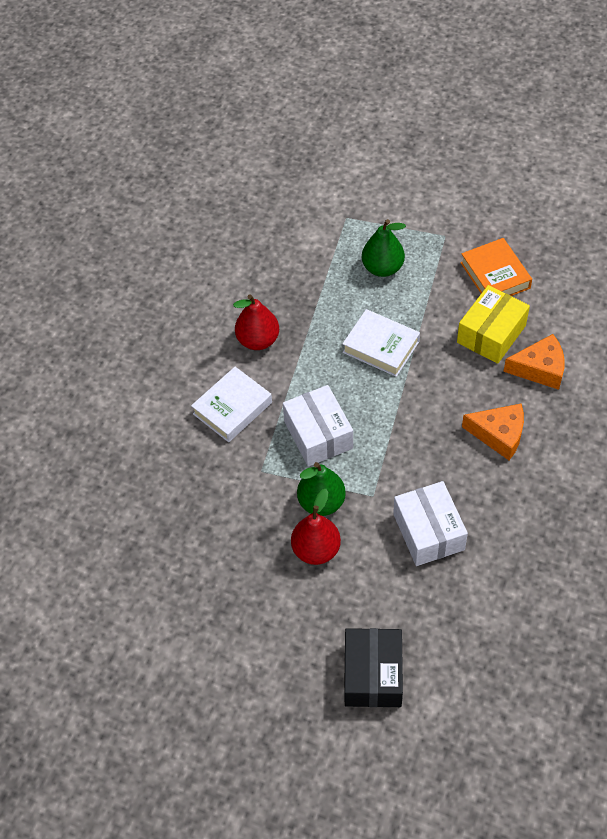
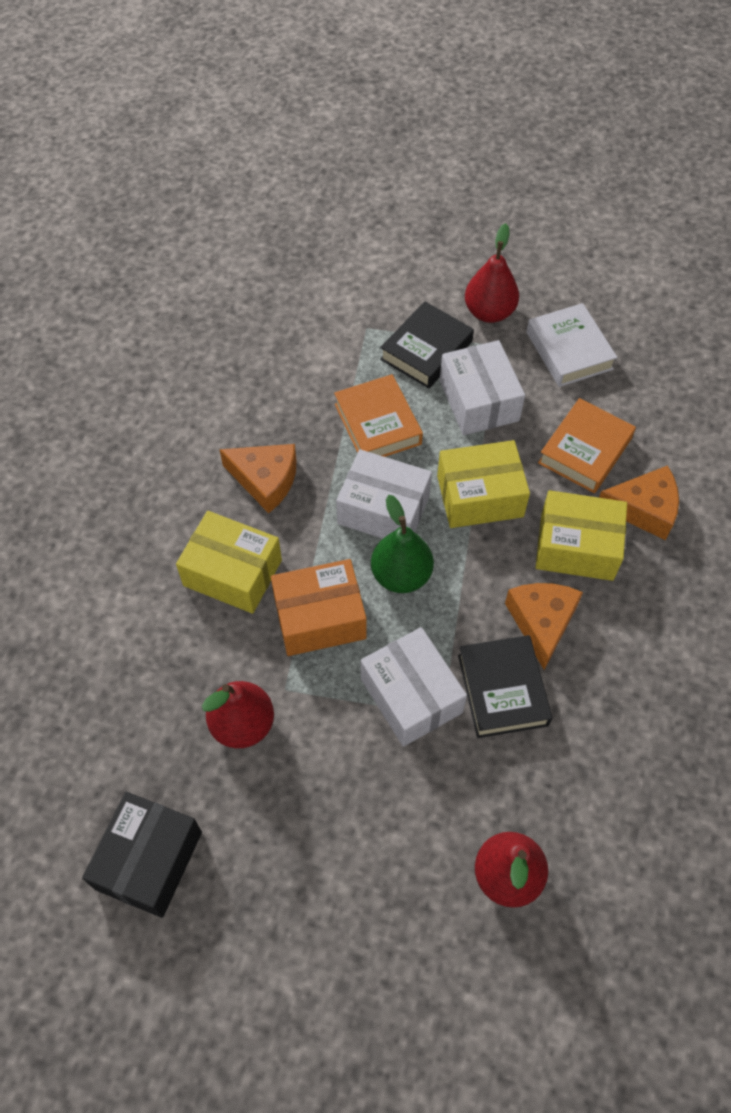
black book: none = 0 -> [380,301,474,388] [458,635,552,738] = 2
green pear: [297,462,346,516] [362,219,406,277] = 2 -> [371,495,434,593] = 1
orange book: [460,238,532,296] = 1 -> [334,374,423,457] [538,398,636,493] = 2
orange box: none = 0 -> [271,559,367,656] = 1
orange cheese: [462,404,524,460] [503,334,565,390] = 2 -> [219,444,297,513] [505,583,583,670] [599,465,679,540] = 3
red pear: [233,294,279,350] [291,489,341,565] = 2 -> [202,681,274,748] [465,223,519,323] [475,832,548,908] = 3
white book: [191,367,272,442] [342,309,420,377] = 2 -> [526,303,617,387] = 1
white box: [283,385,353,467] [393,481,468,566] = 2 -> [336,449,432,539] [361,627,467,747] [440,340,525,435] = 3
yellow box: [457,285,530,364] = 1 -> [176,511,282,614] [437,440,530,528] [535,490,627,581] = 3

